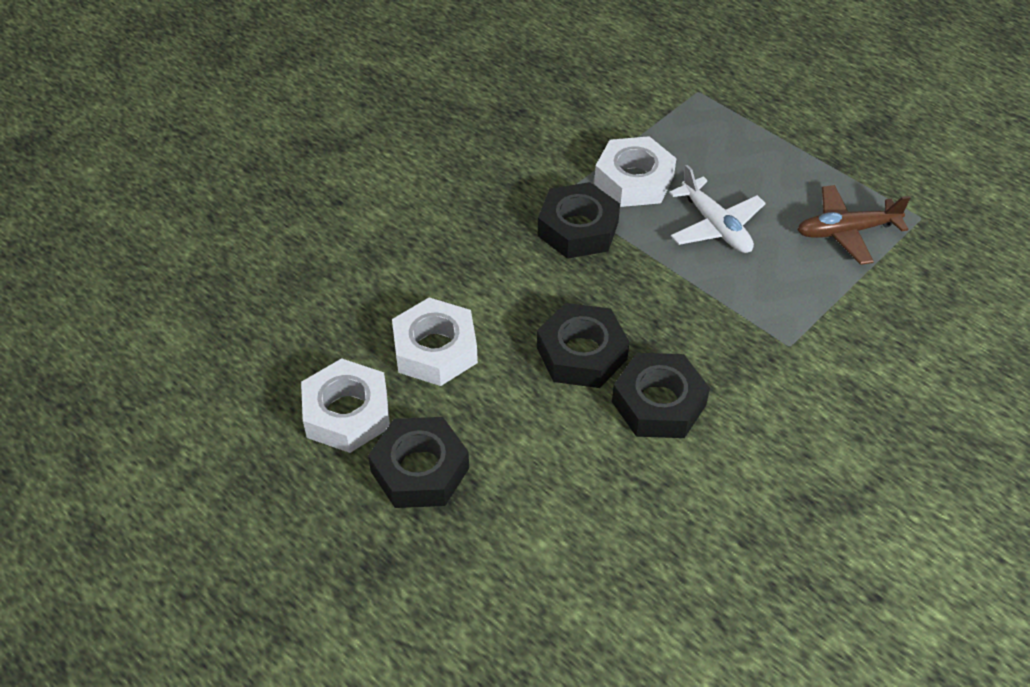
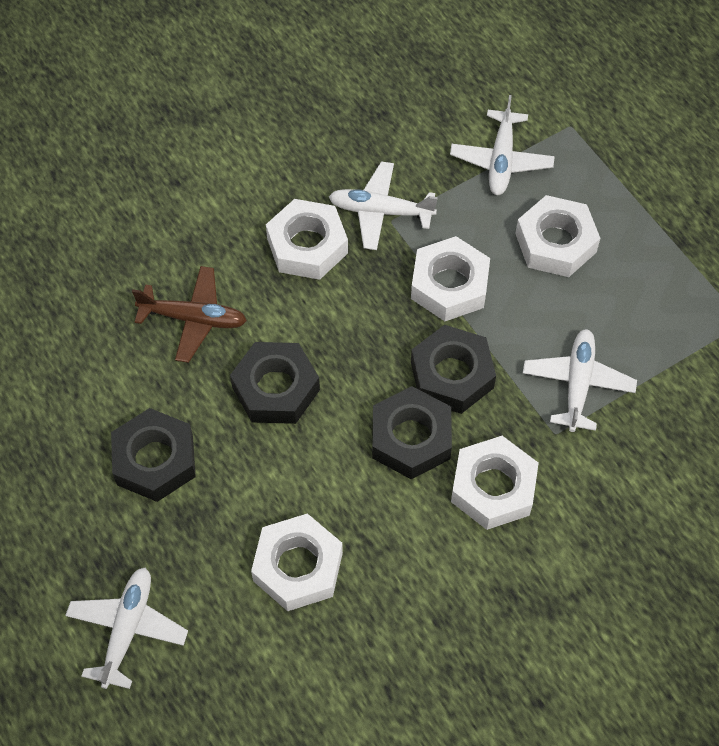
white nut: [301,358,390,453] [392,298,478,386] [594,136,676,207] = 3 -> [251,514,343,611] [266,199,348,280] [411,236,490,321] [451,436,539,530] [515,195,600,277] = 5
white plane: [669,165,766,253] = 1 -> [65,568,188,689] [329,161,438,250] [450,95,555,195] [523,329,637,432] = 4

